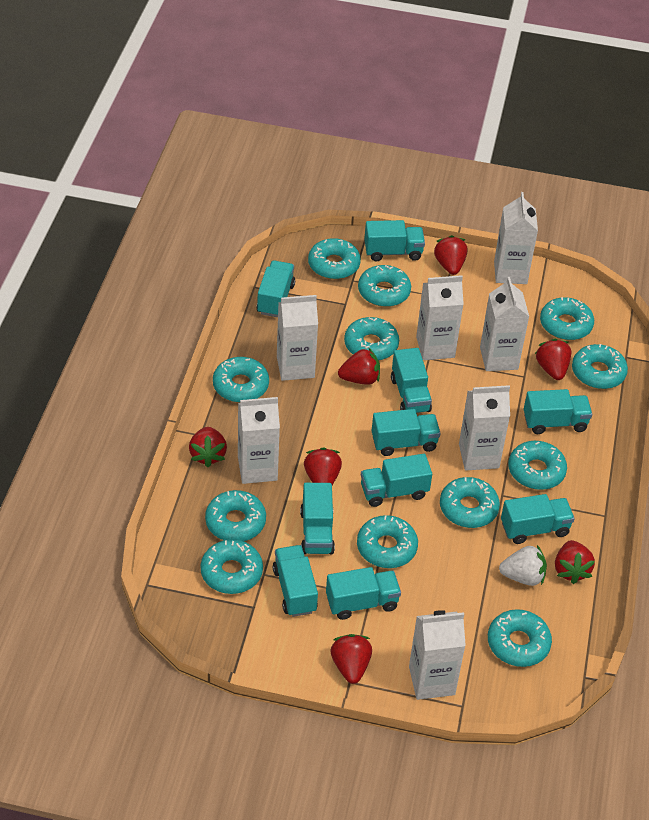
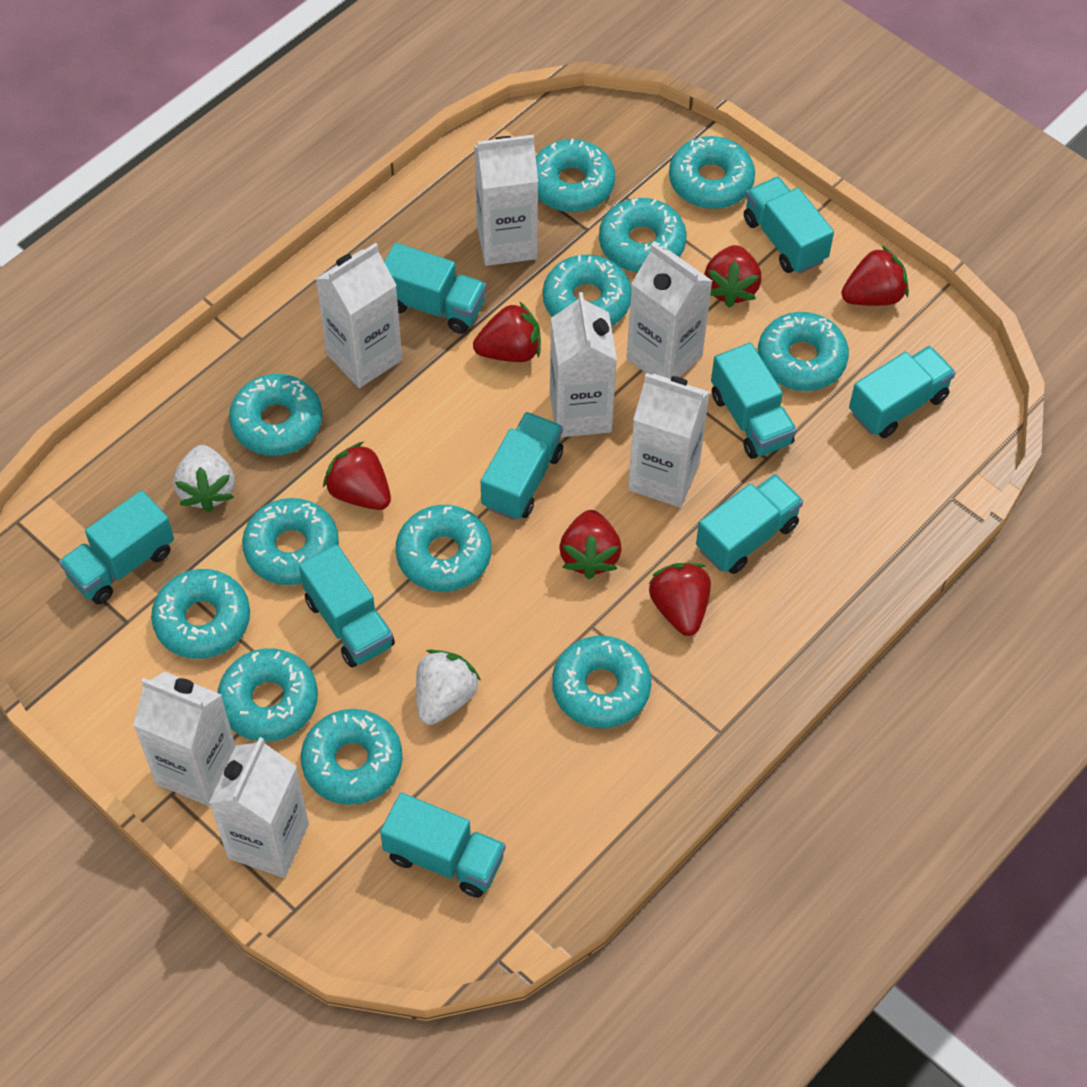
red strawberry: [189,427,227,467] [304,448,342,485] [330,634,372,684] [338,347,380,385] [434,235,467,275] [535,339,571,380] [555,540,595,584] = 7 -> [323,442,391,510] [473,301,541,362] [559,510,621,579] [649,563,711,636] [704,245,762,307] [841,246,909,306] = 6
turquoise truck: [257,260,295,317] [273,545,318,617] [300,483,335,554] [326,567,401,620] [361,454,432,507] [364,220,425,261] [372,409,441,456] [391,348,432,413] [501,494,575,544] [524,389,592,434] = 10 -> [59,490,174,604] [299,545,395,667] [380,792,506,898] [384,243,486,334] [481,412,563,520] [696,474,803,574] [711,343,797,459] [744,177,834,274] [849,346,956,438] = 9
white strawberry: [499,545,547,586] = 1 -> [173,445,235,512] [416,650,481,725] = 2

